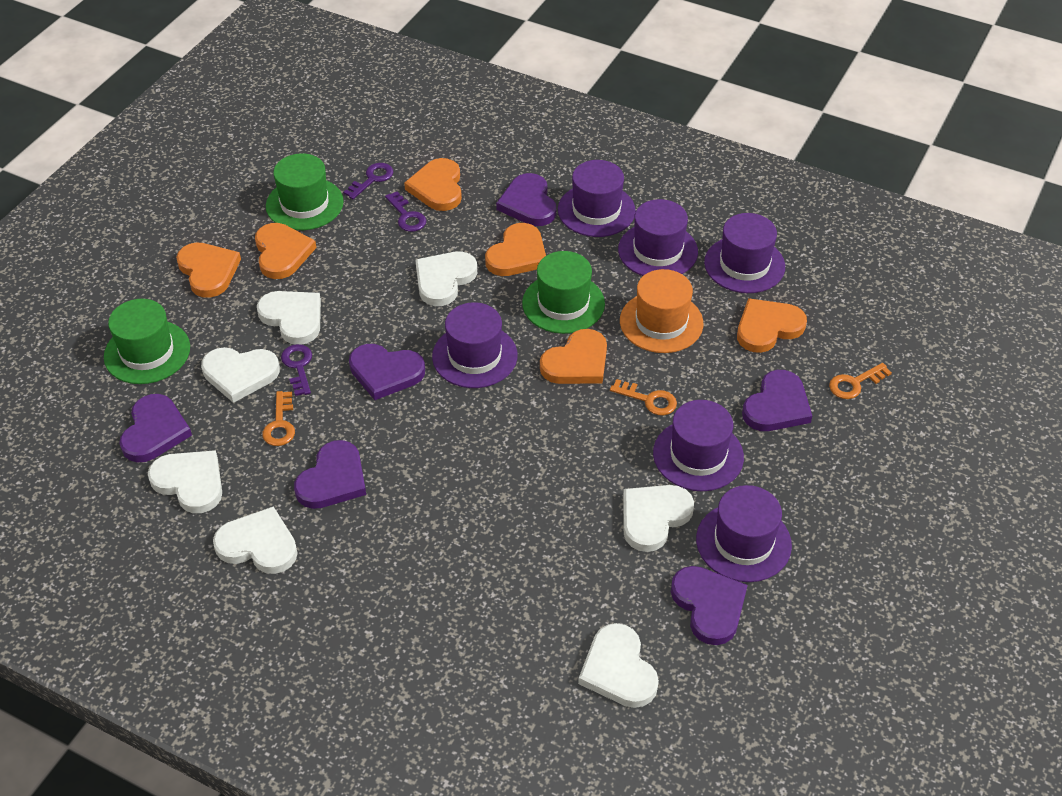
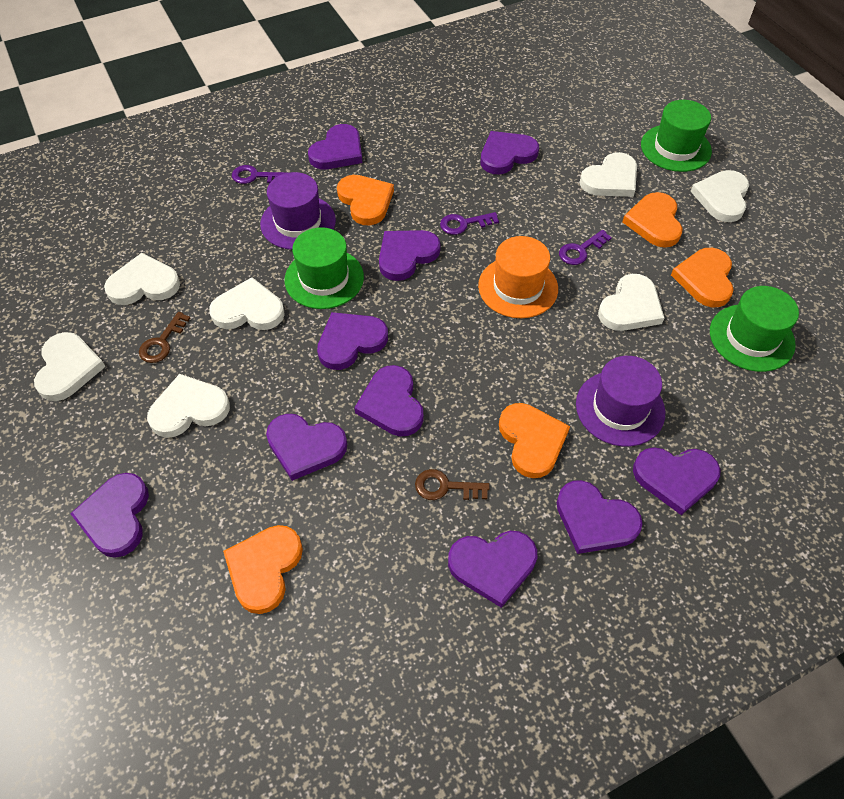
brown key: none = 0 -> [139,312,190,363] [415,469,490,500] = 2
orange heart: [176,243,241,298] [255,223,316,279] [404,158,462,211] [485,223,546,276] [540,329,607,384] [737,298,807,353] = 6 -> [223,525,303,614] [337,175,394,225] [499,403,570,478] [623,192,683,248] [671,248,734,307] = 5
orange key: [262,391,295,446] [610,379,677,415] [829,363,892,399] = 3 -> none = 0
purple hat: [432,302,517,388] [558,160,636,237] [618,199,698,276] [653,400,744,491] [696,485,792,582] [704,213,785,293] = 6 -> [260,172,336,250] [576,356,665,447] = 2
purple heart: [119,394,192,462] [294,440,366,509] [349,344,425,400] [496,173,556,226] [671,566,748,645] [742,370,812,431] = 6 -> [70,473,149,558] [266,414,347,481] [308,124,362,169] [317,312,388,370] [354,365,423,436] [379,230,441,281] [448,531,537,608] [481,131,539,175] [557,480,643,554] [633,447,721,515] = 10

